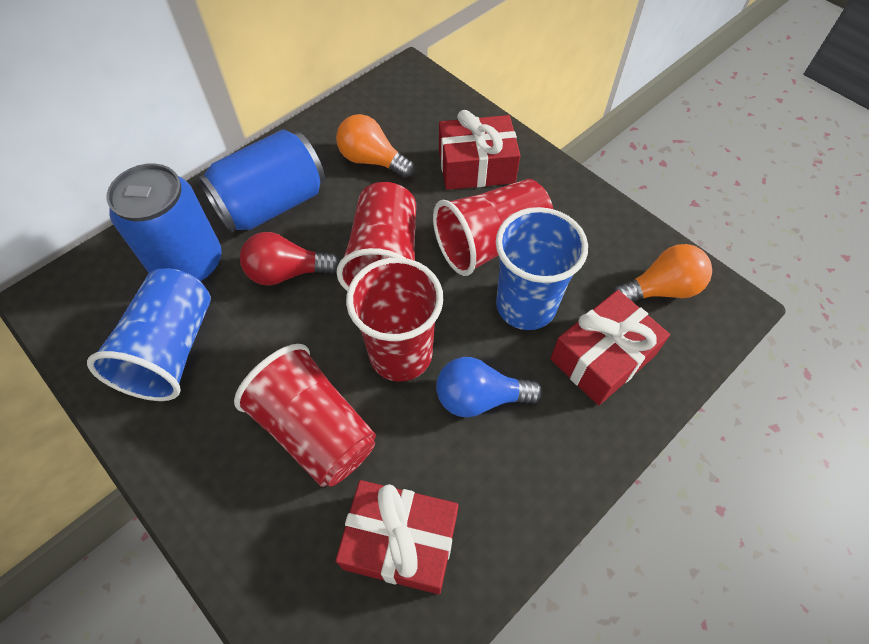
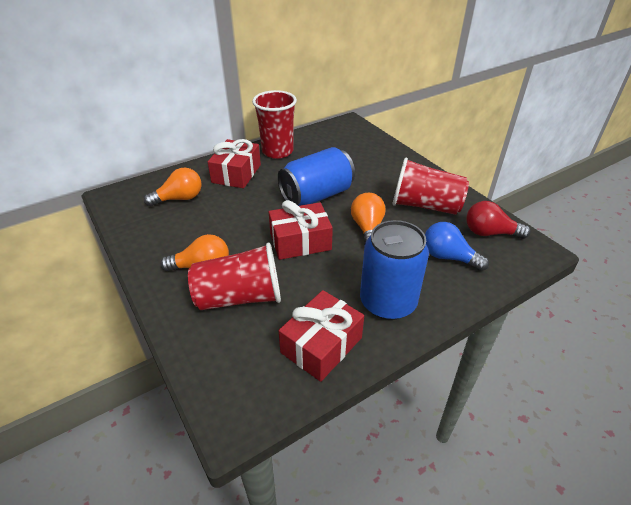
blue cup: [87,268,211,401] [496,207,588,330] = 2 -> none = 0
orange light bulb: [336,114,415,178] [613,244,712,302] = 2 -> [144,168,202,206] [160,234,229,271] [351,193,386,243] = 3
red cup: [234,344,376,487] [336,182,416,291] [346,257,443,382] [433,179,553,276] = 4 -> [188,243,281,310] [252,90,297,159] [392,157,469,215] = 3

